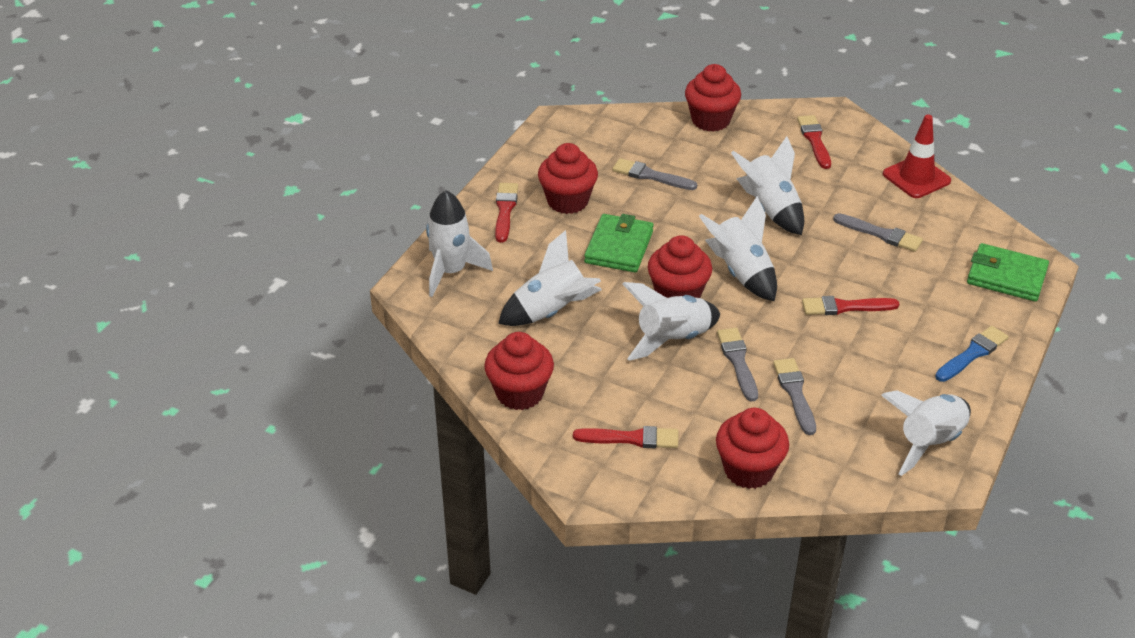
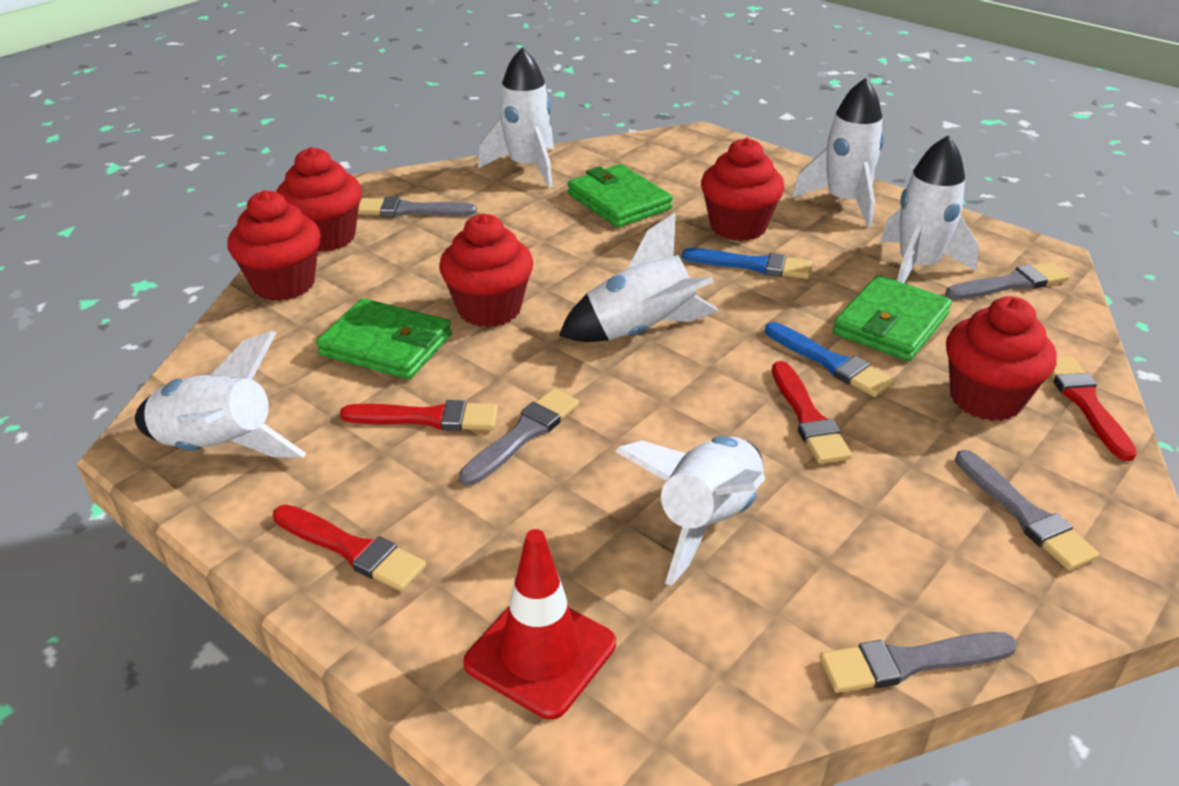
blue brush: [935,326,1008,382] = 1 -> [682,248,812,279] [765,322,894,397] = 2
green wallet: [584,214,654,272] [967,243,1049,301] = 2 -> [316,298,452,379] [567,164,673,228] [833,275,952,361] = 3
grey brush: [612,158,697,190] [717,328,758,402] [773,358,816,435] [833,213,923,252] = 4 -> [358,197,477,217] [459,388,579,486] [820,632,1017,693] [945,262,1069,300] [955,450,1099,570] = 5

